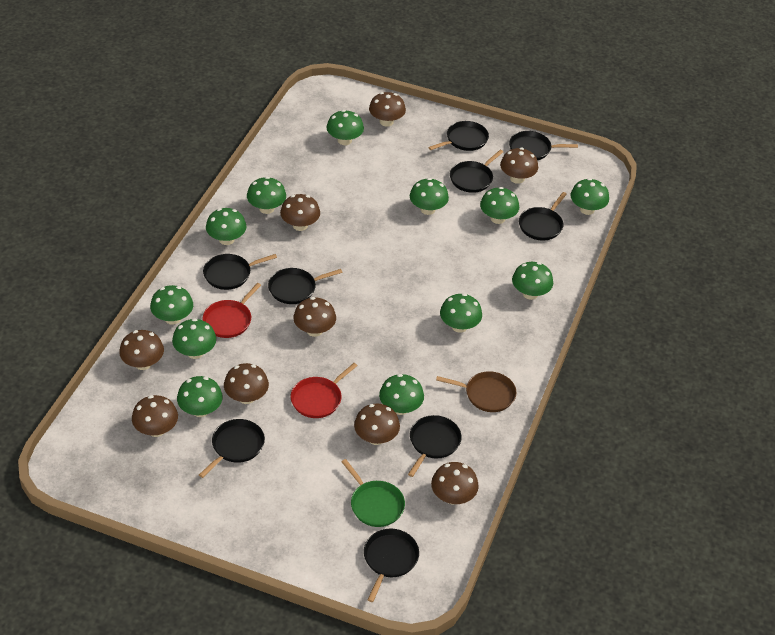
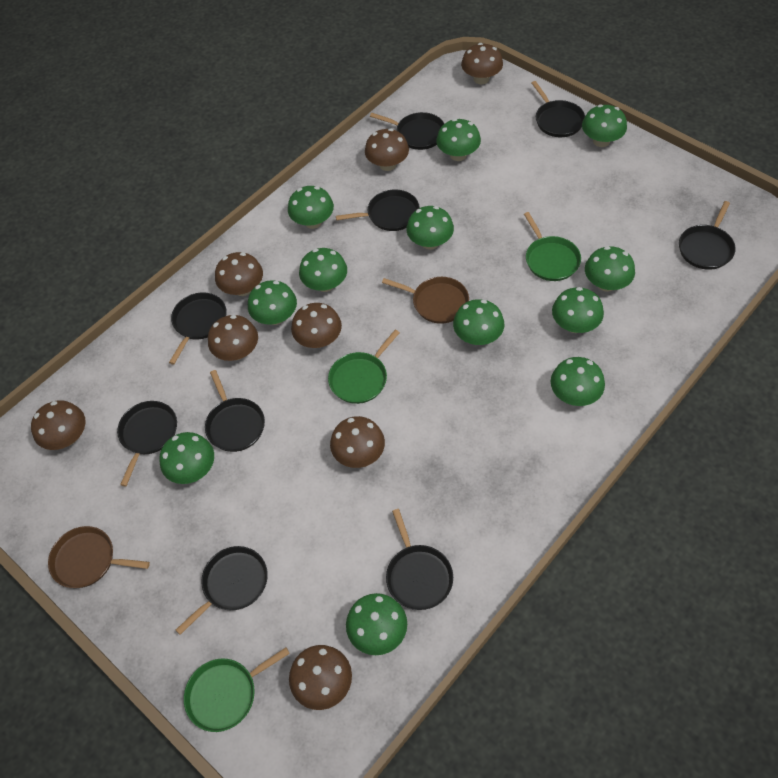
brown mushroom: [119,330,164,370] [132,395,178,437] [224,363,269,404] [280,194,320,231] [293,297,336,337] [354,403,400,445] [369,92,406,127] [431,462,479,505] [500,148,538,184] = 9 -> [31,400,86,450] [208,315,258,361] [215,252,263,296] [289,645,352,710] [291,303,342,348] [330,416,385,468] [365,128,409,171] [461,43,503,85] = 8
brown pan: [436,371,517,412] = 1 -> [48,526,150,588] [382,277,469,324] = 2
green pan: [342,459,405,527] = 1 -> [184,647,290,732] [328,330,400,404] [524,212,581,281] = 3
red pan: [203,283,261,338] [291,363,357,418] = 2 -> none = 0

